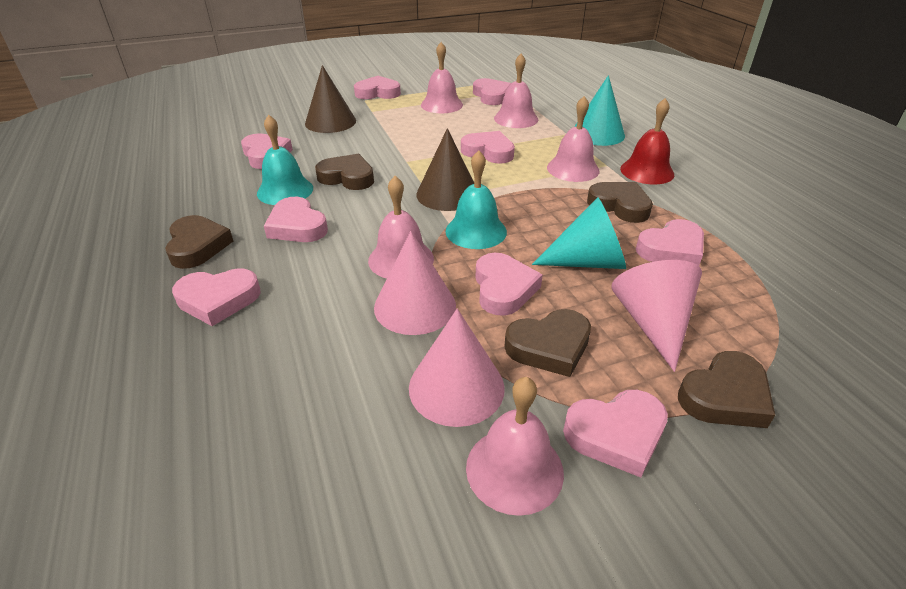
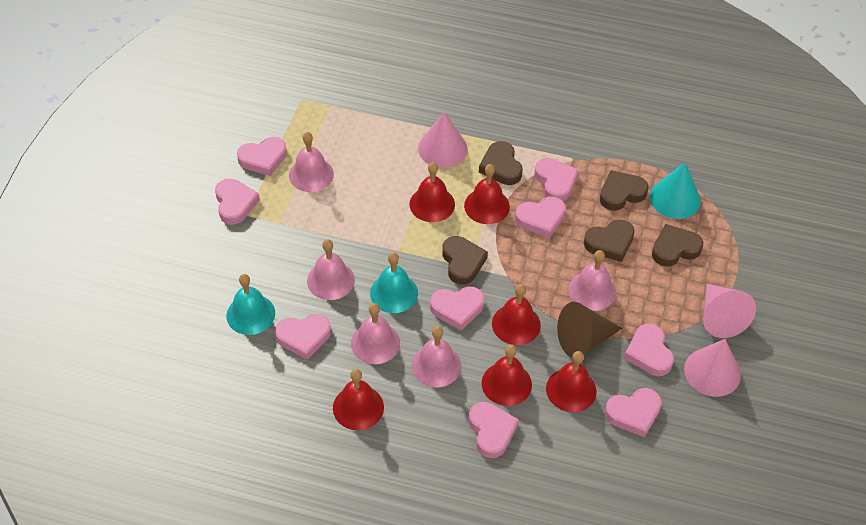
brown cone: [305,65,356,133] [416,128,474,211] = 2 -> [557,302,623,357] = 1
red bell: [620,98,674,185] = 1 -> [333,369,384,430] [410,162,455,222] [464,164,510,224] [482,345,532,406] [492,284,541,345] [546,351,597,412] = 6
turquoise cone: [532,197,626,269] [574,75,625,146] = 2 -> [650,163,701,219] = 1

